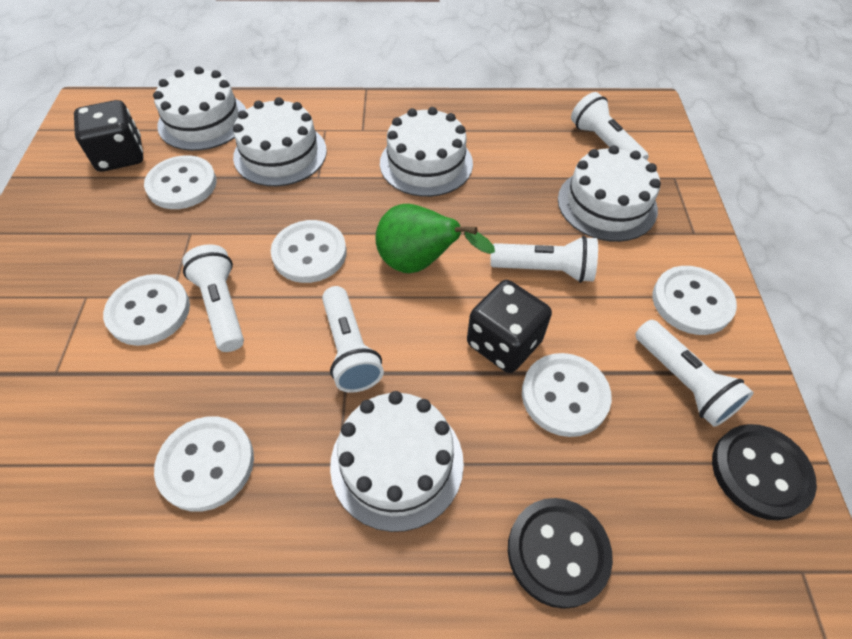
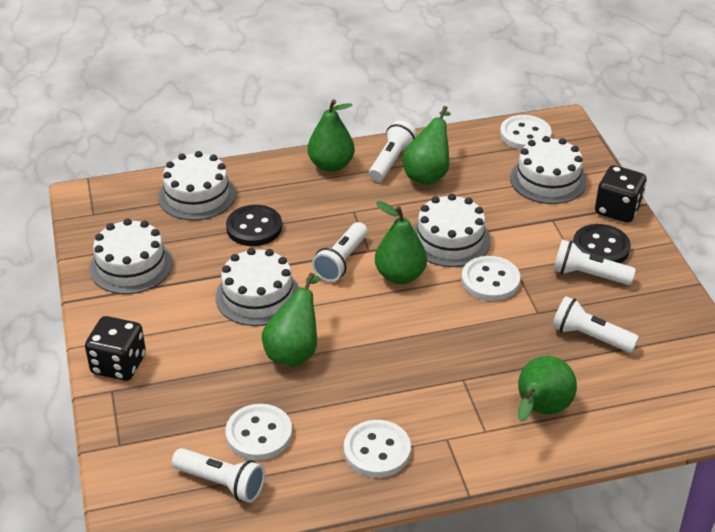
green pear: [375,204,495,273] = 1 -> [262,273,320,367] [308,99,355,172] [375,201,427,284] [402,106,451,185] [518,356,577,422] = 5
white button: [103,274,190,346] [144,155,217,209] [154,416,254,512] [271,220,347,283] [522,353,612,437] [652,266,737,335] = 6 -> [226,404,292,460] [344,420,411,478] [461,256,520,301] [500,115,552,150] = 4

